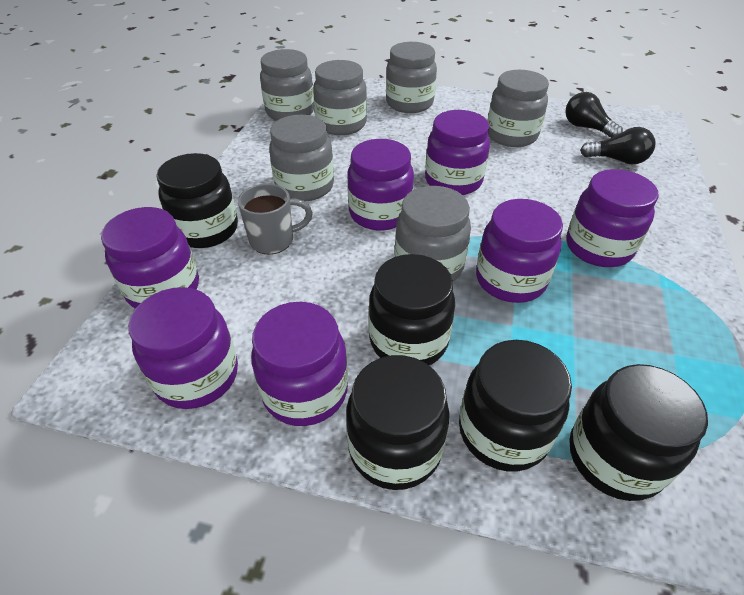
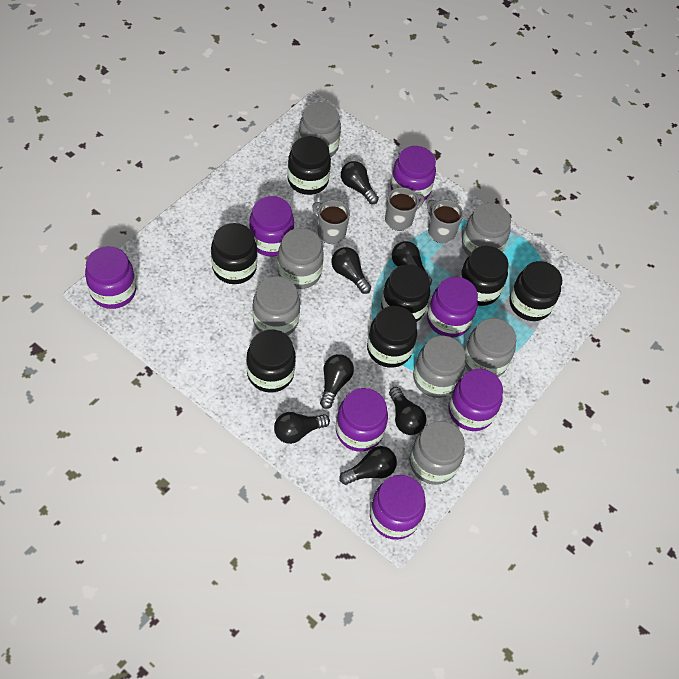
black jar: [156,153,238,248] [346,355,450,490] [369,254,455,365] [459,340,572,472] [570,364,708,501] = 5 -> [211,223,257,284] [246,329,296,393] [287,136,331,195] [367,306,417,368] [381,264,430,322] [459,246,509,306] [509,261,562,321] = 7
black light bulb: [566,92,623,138] [580,127,655,165] = 2 -> [274,412,330,444] [320,354,354,409] [332,247,371,294] [339,446,397,485] [341,161,379,204] [389,387,426,435] [392,241,432,285] = 7
grey jar: [260,49,314,121] [269,115,334,201] [313,60,367,135] [386,42,437,113] [395,186,471,281] [488,70,549,147] = 6 -> [253,276,300,336] [277,228,324,289] [298,102,341,158] [410,421,465,485] [413,336,466,398] [462,203,511,256] [464,318,516,377] = 7
grey mug: [238,184,313,255] = 1 -> [312,200,350,244] [385,187,424,231] [427,200,463,243] = 3

